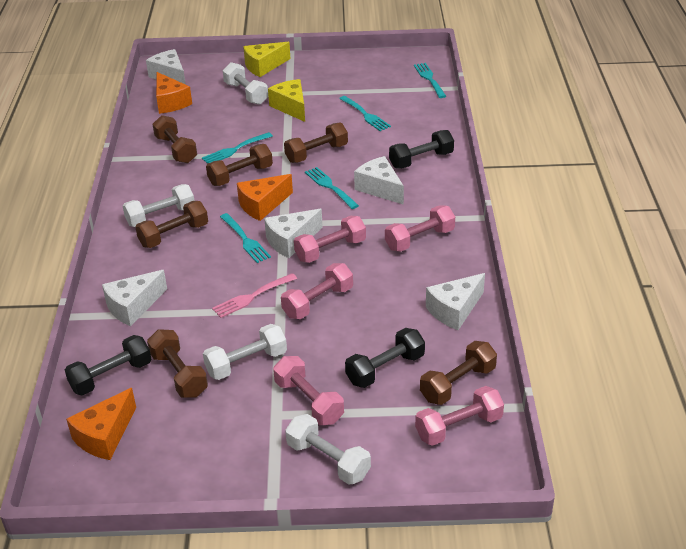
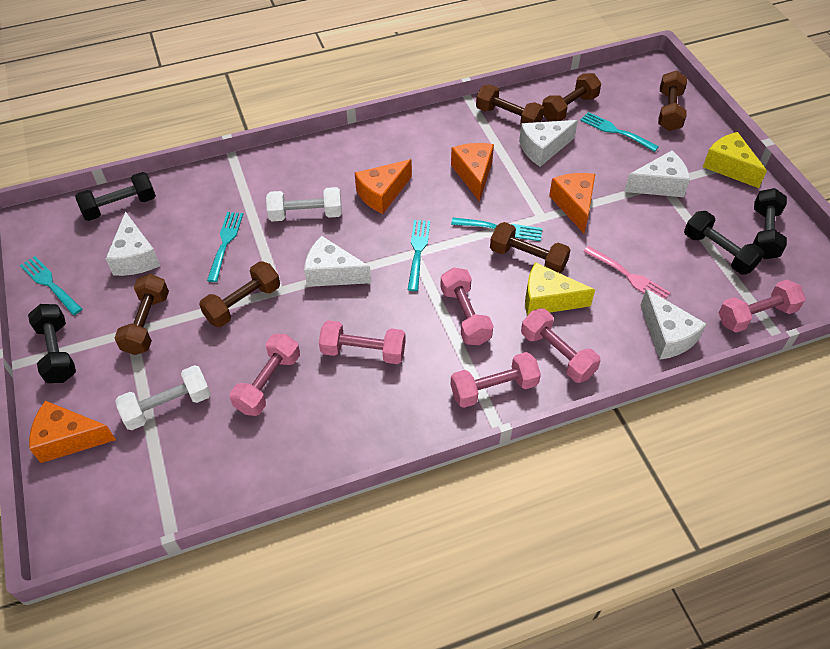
black dumbbell: [65,335,152,395] [345,328,425,388] [389,130,454,169] = 3 -> [28,304,76,383] [75,172,156,221] [684,211,764,274] [753,188,787,259] = 4
orange cheese: [66,388,136,460] [156,72,192,114] [237,174,293,221] = 3 -> [29,401,116,463] [355,159,412,214] [451,143,494,202] [549,173,595,233] = 4
pink dumbbell: [273,356,344,425] [281,263,353,319] [294,216,366,263] [385,205,455,252] [415,386,504,446] = 5 -> [230,334,300,416] [319,320,406,364] [440,267,493,345] [450,352,541,408] [521,309,601,383] [718,280,806,333] = 6
white dumbbell: [123,184,194,227] [203,324,287,380] [223,62,268,105] [285,414,371,485] = 4 -> [115,365,211,430] [266,187,342,222] = 2

